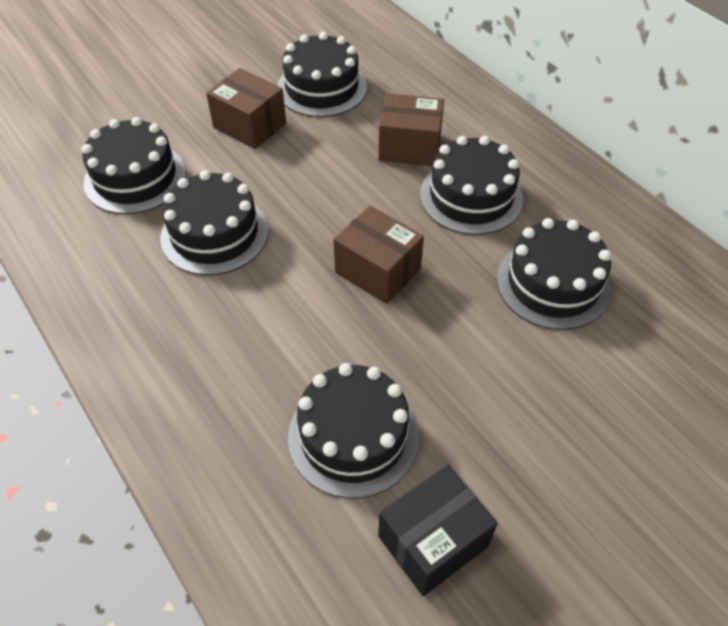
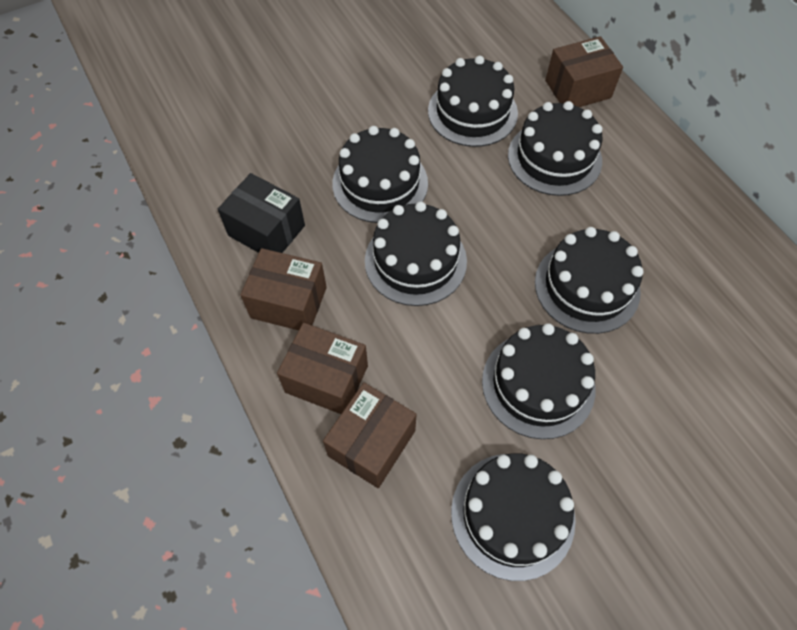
black cake: [82,117,186,214] [160,170,268,276] [277,32,367,117] [288,363,419,499] [420,136,523,235] [497,218,612,330] = 6 -> [332,126,428,223] [365,201,467,306] [428,56,518,147] [451,453,576,581] [482,323,595,439] [508,101,602,196] [535,227,644,334] = 7
brown box: [206,68,286,149] [333,206,424,304] [378,93,444,166] = 3 -> [241,248,327,330] [277,323,368,414] [323,383,417,488] [545,36,623,107] = 4

